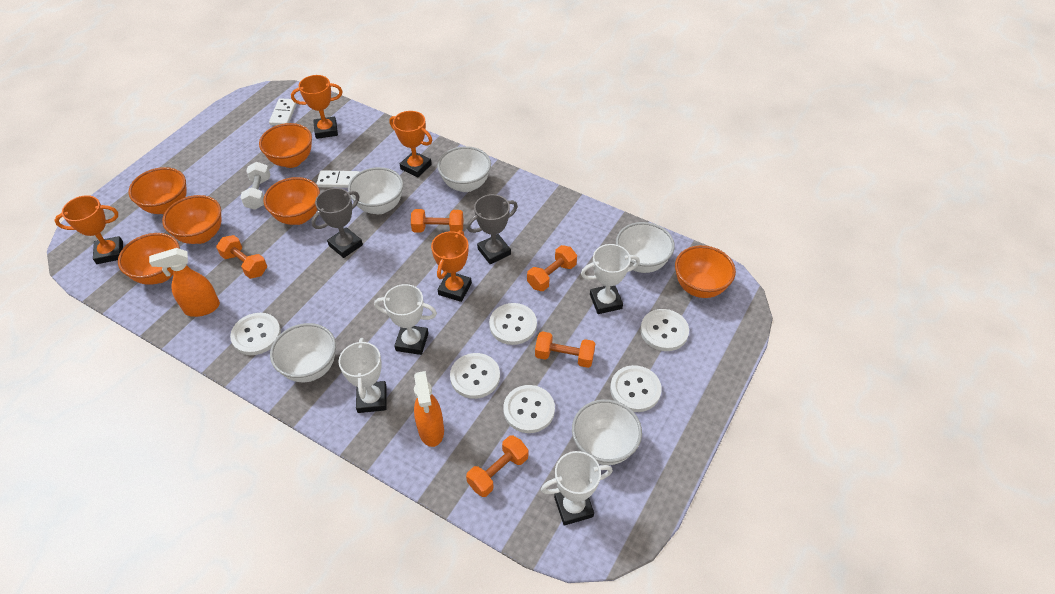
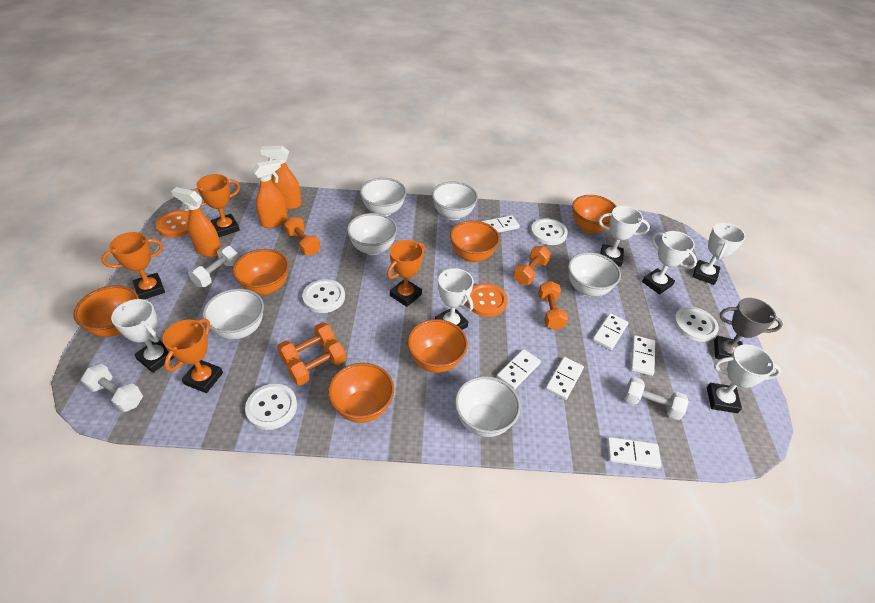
grey trophy: [312,188,363,258] [467,194,518,264] = 2 -> [714,298,783,362] = 1
orange button: none = 0 -> [156,210,189,238] [466,283,508,317] = 2
orange spray bottle: [149,248,220,317] [414,371,444,447] = 2 -> [171,187,221,257] [252,159,288,228] [261,146,302,209] = 3
white bowl: [270,323,336,382] [348,167,403,214] [437,146,491,192] [572,399,642,465] [616,222,675,273] = 5 -> [202,288,264,339] [347,213,397,255] [360,178,407,216] [432,182,478,220] [455,376,521,437] [568,252,621,297] = 6
white button: [230,313,281,355] [450,353,500,399] [489,303,537,345] [503,385,555,433] [610,365,662,412] [640,309,689,351] = 6 -> [245,384,297,430] [302,279,345,313] [531,218,568,245] [674,307,719,342] = 4
white domino: [269,98,297,126] [317,170,359,188] = 2 -> [481,215,520,233] [497,349,541,390] [545,357,584,400] [592,313,628,350] [607,437,661,469] [631,335,655,376] = 6
white dumbbell: [240,162,270,210] = 1 -> [81,364,143,412] [188,246,239,287] [624,377,689,420] = 3
white trophy: [338,338,387,413] [374,284,437,355] [541,451,613,526] [581,244,640,314] = 4 -> [111,299,174,373] [435,268,474,330] [598,206,650,267] [642,231,697,295] [692,223,746,285] [707,344,781,413] = 6

